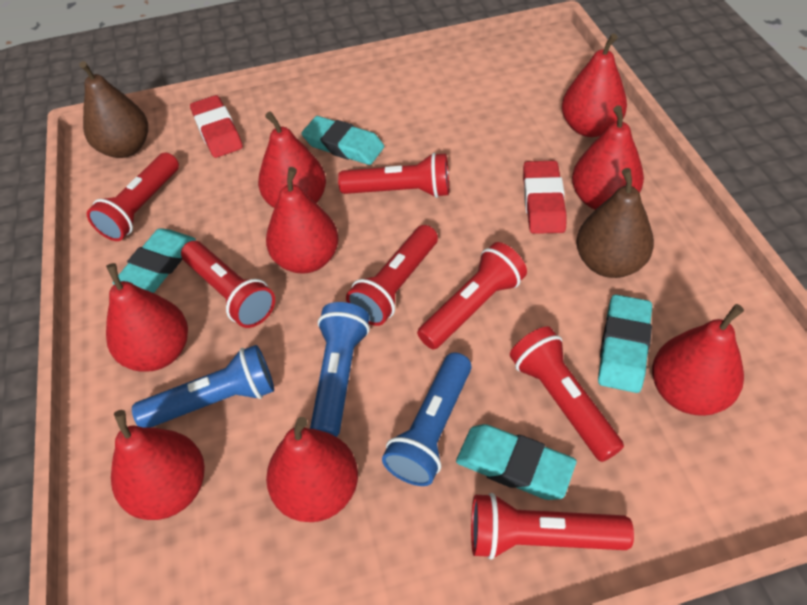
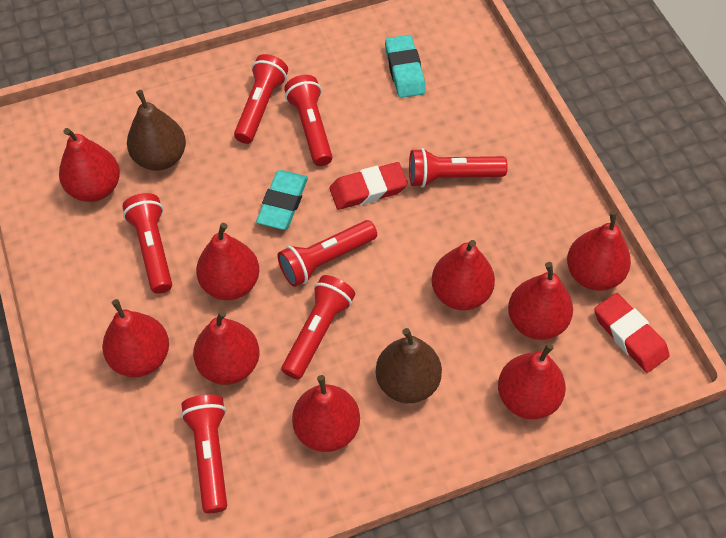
blue flashlight: [132,345,274,428] [310,302,370,437] [382,352,472,486] = 3 -> none = 0
red pear: [106,263,188,372] [111,410,205,520] [258,111,326,208] [266,167,339,274] [266,417,358,522] [562,34,627,137] [572,105,644,210] [652,304,744,416] = 8 -> [59,128,120,202] [102,299,169,377] [193,310,259,385] [196,223,259,300] [292,375,360,452] [432,240,495,310] [498,343,566,419] [508,262,573,340] [567,211,631,291] = 9
turquoise eraser: [112,228,196,293] [301,116,384,165] [456,424,577,500] [598,294,652,393] = 4 -> [256,170,308,230] [385,35,426,98] = 2

